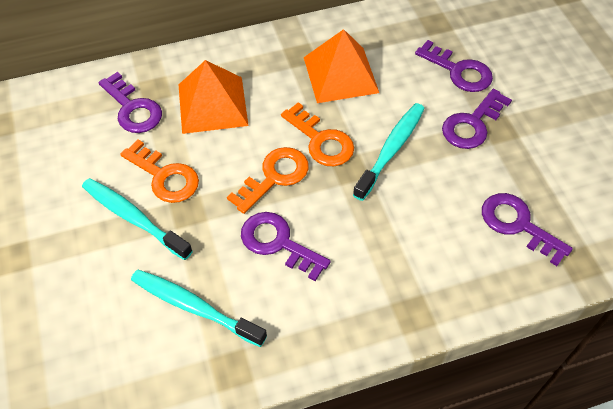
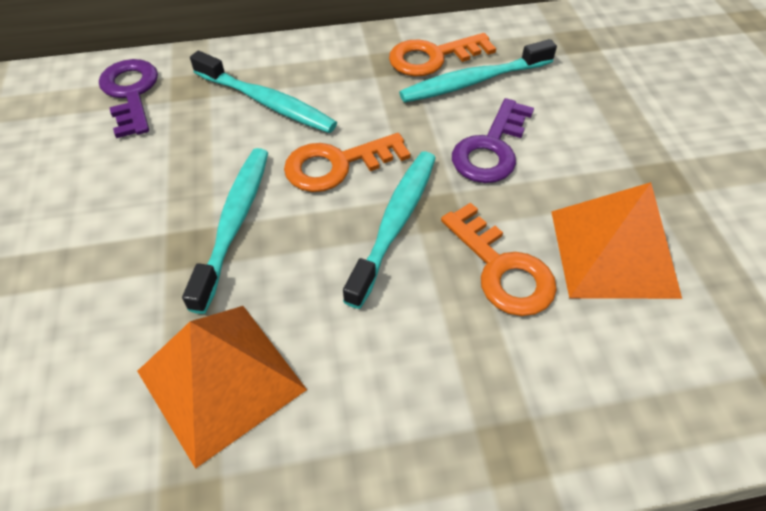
purple key: [98,72,162,133] [241,212,331,281] [415,40,493,92] [442,89,512,149] [482,193,573,266] = 5 -> [99,59,158,138] [452,98,534,183] = 2
turquoise toothbrush: [82,178,193,260] [131,269,267,347] [353,103,425,201] = 3 -> [182,148,268,314] [190,51,337,133] [343,151,436,309] [399,39,557,102] = 4

